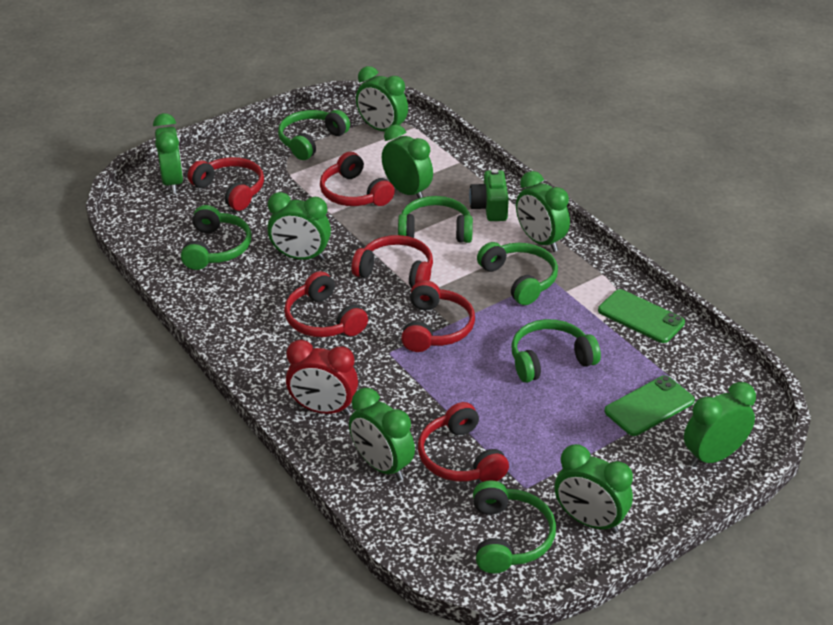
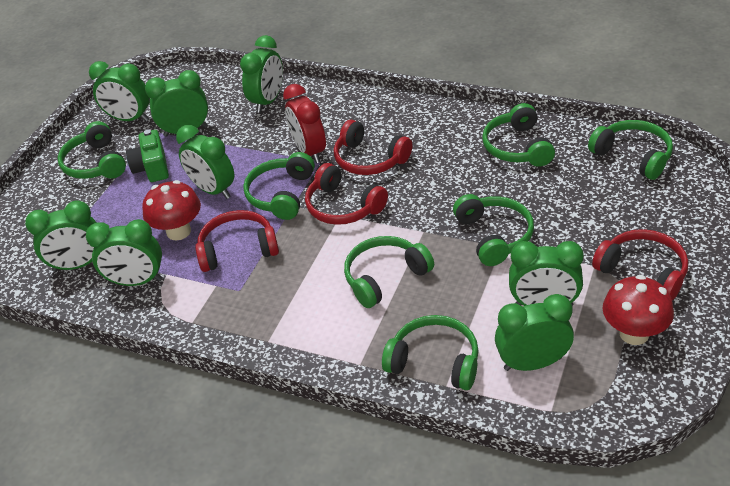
green headphones: [181,205,251,270] [278,110,350,160] [398,196,473,243] [473,480,556,574] [477,242,558,305] [512,319,601,383] = 6 -> [58,121,126,179] [243,152,315,220] [344,236,434,308] [382,315,479,390] [453,194,534,266] [482,103,555,167] [588,120,673,180] = 7
green phone: [598,289,685,343] [604,376,695,436] = 2 -> none = 0
red headphones: [188,157,264,211] [284,271,368,337] [320,152,395,206] [351,235,433,288] [401,280,475,352] [418,402,509,482] = 6 -> [195,210,279,272] [305,163,388,225] [334,120,412,175] [592,229,688,301] = 4
red mushroom: none = 0 -> [142,180,201,241] [603,275,674,345] = 2

